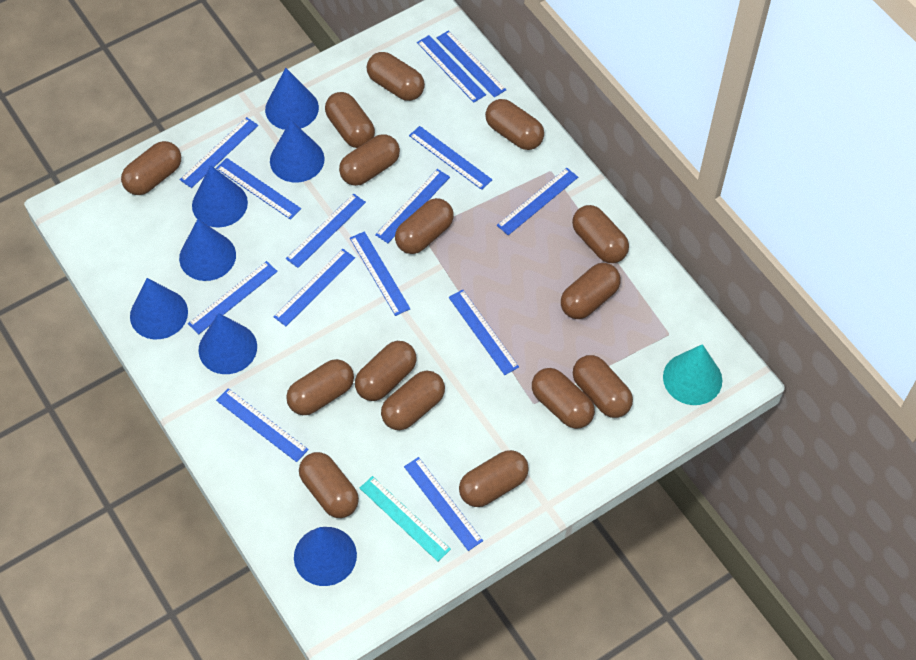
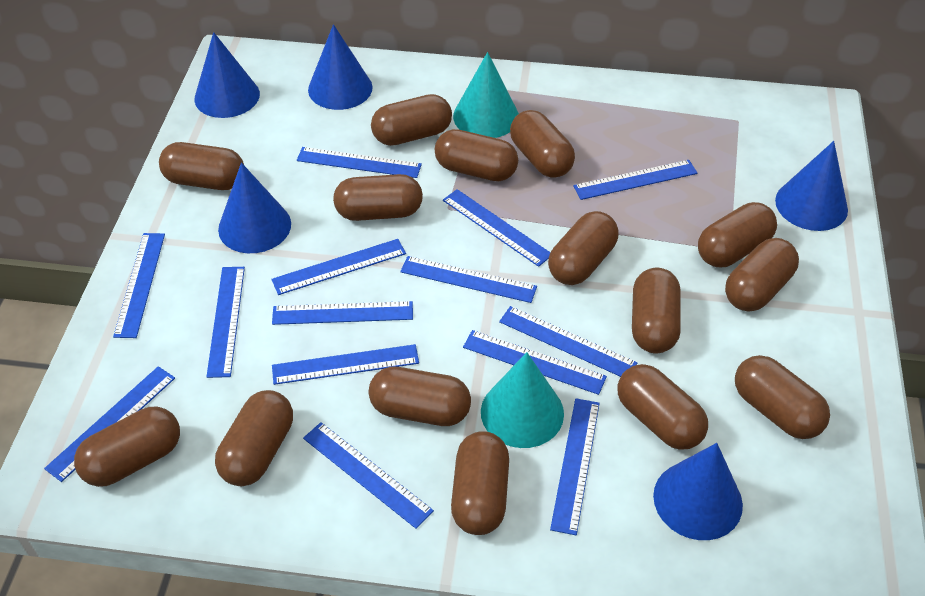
blue cone: [130,278,188,339] [179,219,236,281] [192,165,248,228] [199,313,257,374] [265,68,319,130] [270,120,324,182] [294,527,357,586] = 7 -> [194,32,260,118] [218,163,291,253] [308,24,373,110] [653,443,743,540] [775,141,848,231] = 5
turquoise cone: [663,344,722,405] = 1 -> [453,52,519,138] [481,352,564,448] = 2
turquoise ruler: [360,476,451,562] = 1 -> none = 0

